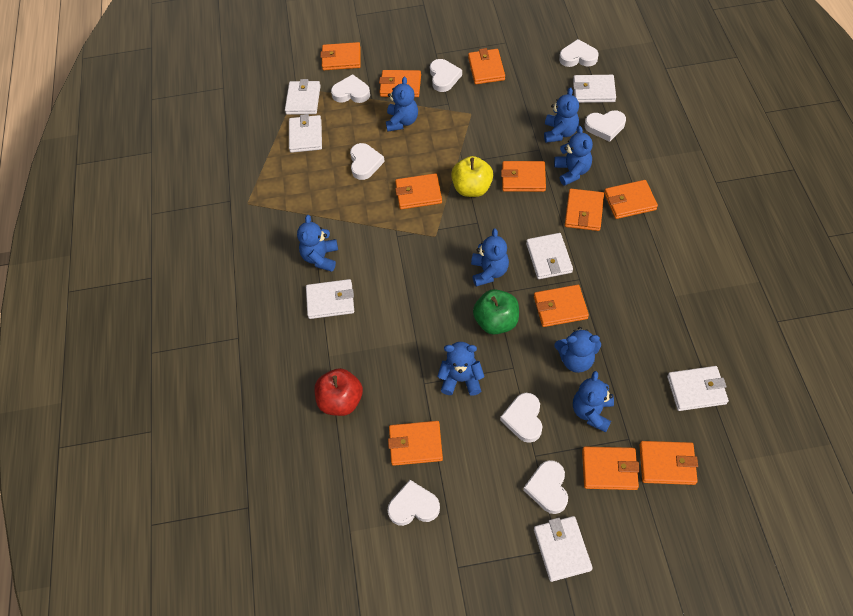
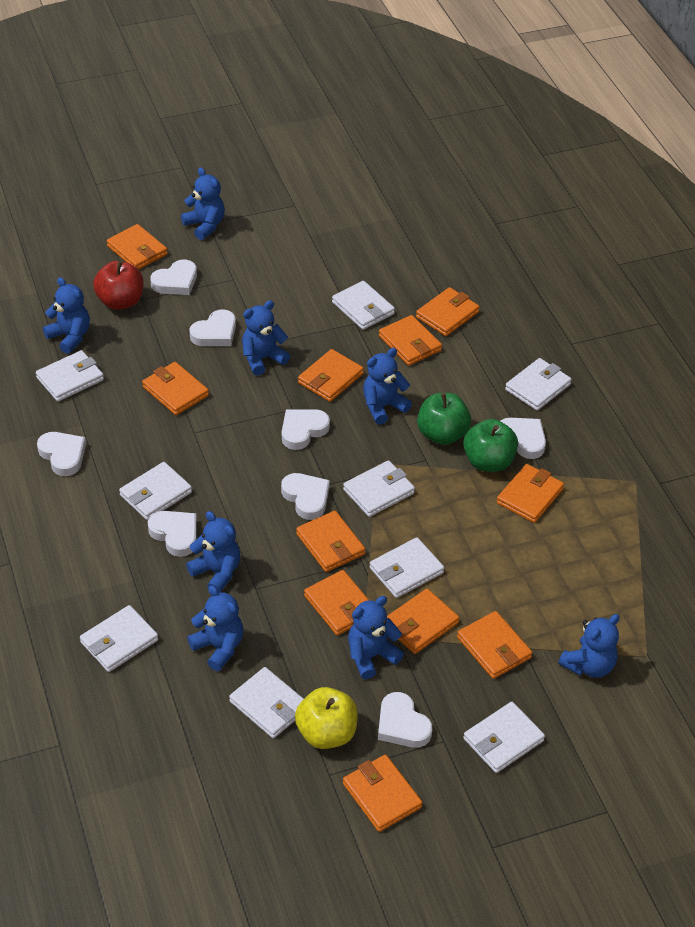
green apple: [473,289,519,335] = 1 -> [417,393,471,445] [463,419,518,472] = 2
white wallet: [285,79,321,114] [289,114,322,153] [306,279,354,319] [526,233,573,279] [534,516,593,582] [573,75,616,103] [667,366,729,411] = 7 -> [36,350,104,402] [80,605,158,672] [119,462,192,520] [229,667,304,739] [332,281,395,330] [343,460,415,517] [370,537,444,598] [463,702,545,773] [505,358,572,411] = 9

